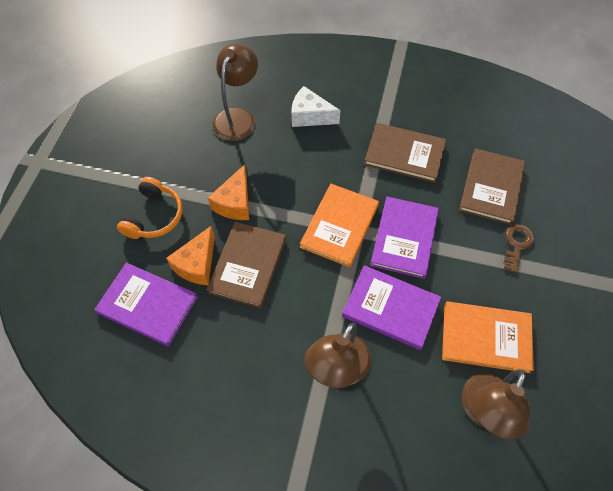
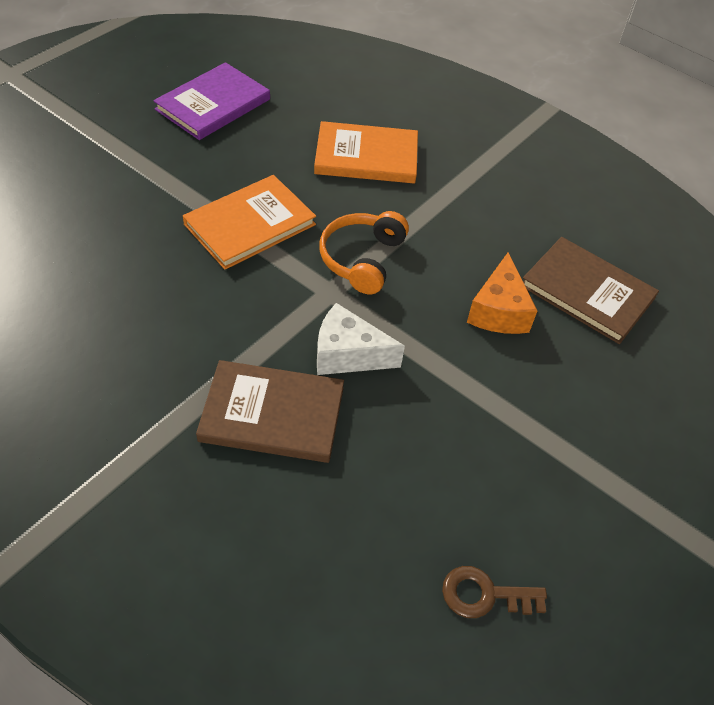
brown book: [207,222,286,309] [364,123,446,183] [459,148,525,225] = 3 -> [196,360,344,463] [523,237,659,344] = 2
brown lamp: [213,44,258,141] [305,323,371,388] [462,369,530,440] = 3 -> none = 0
orange cheese: [166,225,215,285] [208,164,249,220] = 2 -> [467,252,537,334] = 1
purple book: [94,263,198,346] [342,265,441,350] [370,197,439,279] = 3 -> [153,62,270,140] = 1

